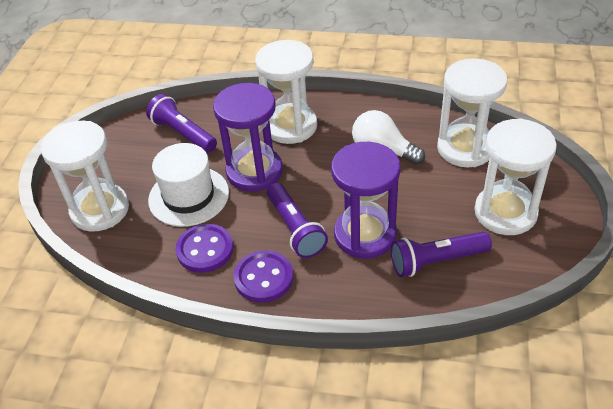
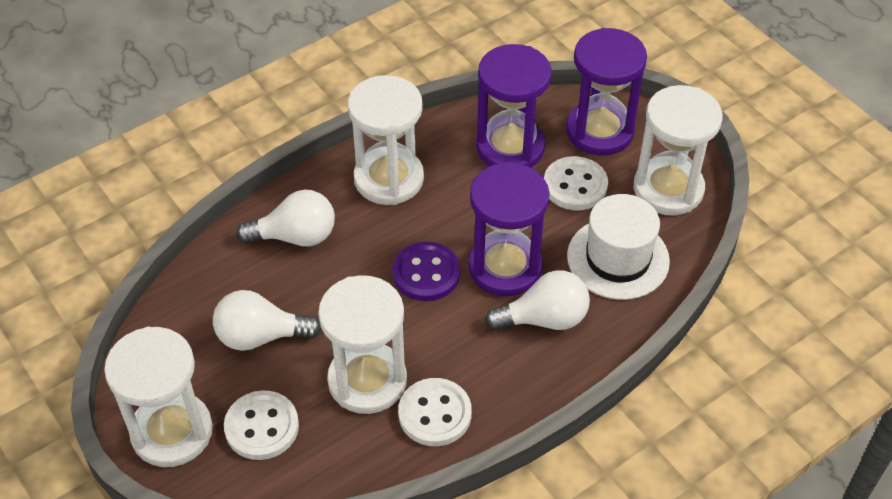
purple button: [175,224,233,273] [234,250,293,303] = 2 -> [392,242,460,301] = 1
purple flashlight: [146,94,217,153] [267,183,328,258] [391,232,492,277] = 3 -> none = 0
purple hourglass: [213,83,283,192] [331,142,400,259] = 2 -> [468,162,550,296] [476,44,552,168] [566,28,647,156] = 3
white button: none = 0 -> [224,390,299,460] [398,378,472,446] [544,156,608,210] = 3
white light bulb: [352,110,425,164] = 1 -> [213,290,321,351] [237,190,335,246] [485,270,590,331] = 3

